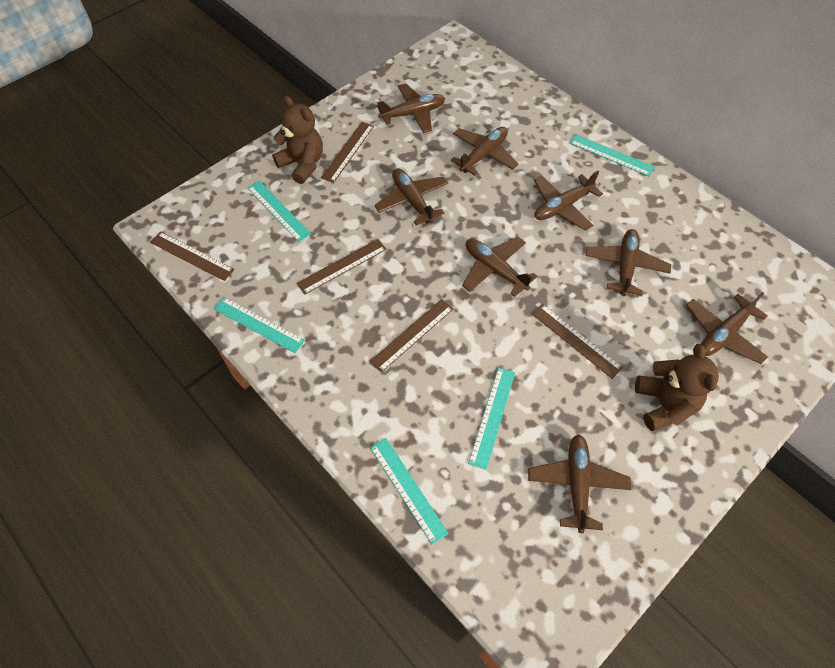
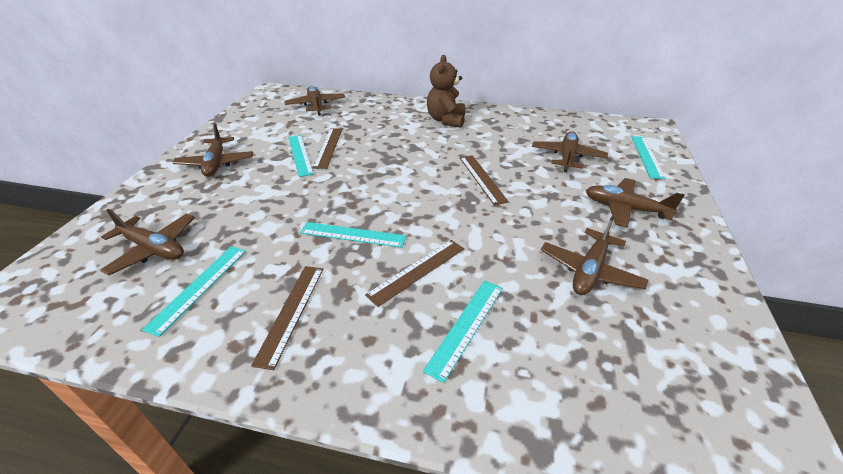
brown plane: [374,168,448,226] [377,83,445,133] [451,127,518,176] [462,237,537,297] [528,434,631,533] [534,170,603,230] [585,229,671,296] [686,292,768,364] = 8 -> [100,209,195,275] [173,123,253,177] [284,86,346,116] [532,131,608,172] [541,216,648,295] [586,178,685,228] = 6
brown ruler: [150,232,234,281] [297,239,387,295] [321,122,374,183] [369,299,453,373] [532,304,623,379] = 5 -> [251,266,323,370] [313,128,342,169] [365,240,464,307] [460,155,509,205] = 4
brown teddy bear: [272,96,323,184] [635,344,719,431] = 2 -> [427,55,465,128] = 1

